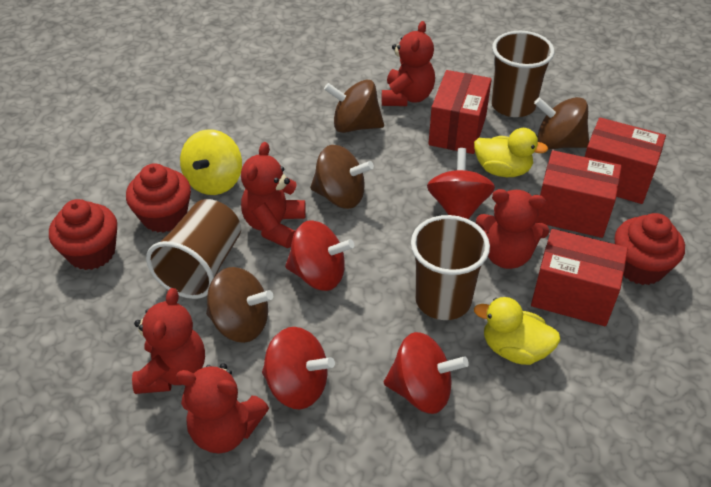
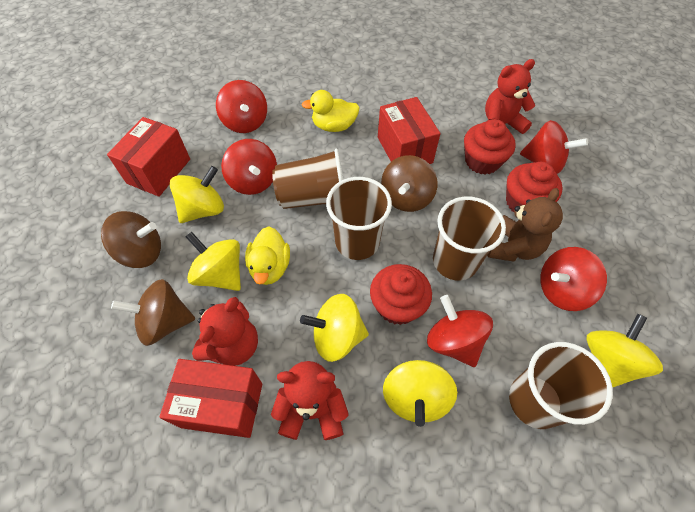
brown cup: [146,199,241,299] [411,215,490,320] [491,31,554,117] = 3 -> [272,149,343,209] [326,177,392,260] [433,196,506,281] [509,342,613,429] = 4
brown spinning top: [206,267,273,343] [310,145,374,209] [324,80,384,133] [534,97,589,149] = 4 -> [101,211,161,268] [111,279,195,346] [381,155,437,212] = 3
brown teddy bear: none = 0 -> [487,188,563,262] = 1
red box: [428,70,492,154] [531,229,628,326] [536,150,622,238] [585,117,666,204] = 4 -> [107,117,190,197] [160,359,262,438] [378,97,440,164] = 3
red spinning top: [262,327,335,409] [285,220,354,291] [384,332,469,414] [427,148,495,219] = 4 -> [216,80,267,133] [221,139,277,195] [427,295,493,367] [520,120,588,174] [540,247,607,311] = 5
red teddy bear: [132,288,205,394] [176,363,269,453] [241,142,306,248] [382,21,435,106] [476,189,549,269] = 5 -> [192,297,258,366] [271,361,349,440] [485,59,535,134] = 3
yellow spinning top: [180,129,242,195] = 1 -> [170,166,224,223] [185,232,241,291] [300,294,369,362] [383,360,457,427] [586,314,663,388] = 5

